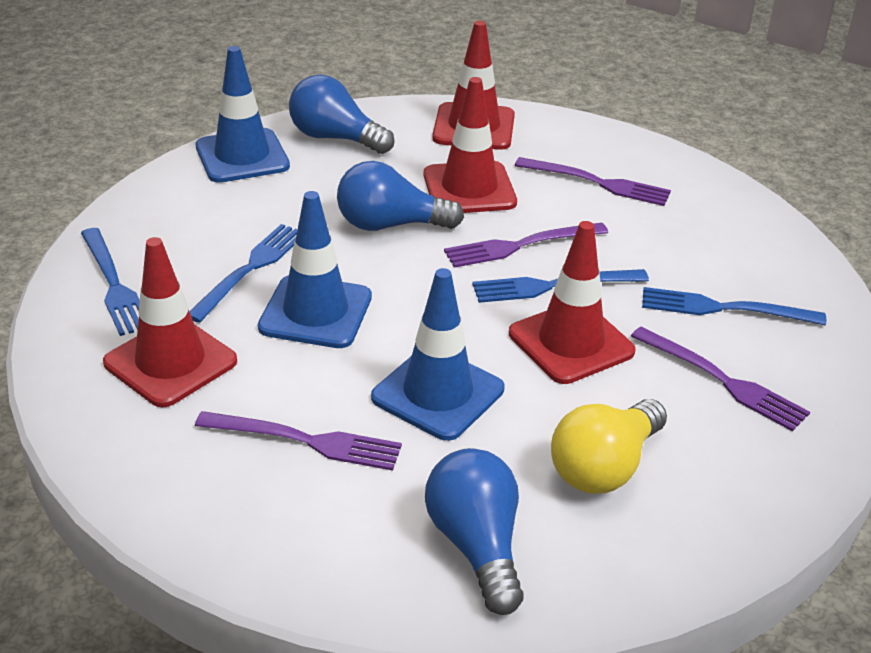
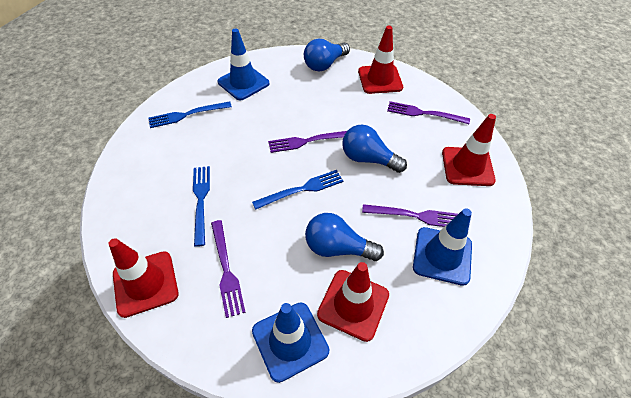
blue fork: [81,228,140,336] [189,224,298,323] [472,269,649,303] [642,287,826,325] = 4 -> [148,101,232,128] [193,166,210,247] [252,170,344,210] = 3
yellow light bulb: [551,399,667,494] = 1 -> none = 0

